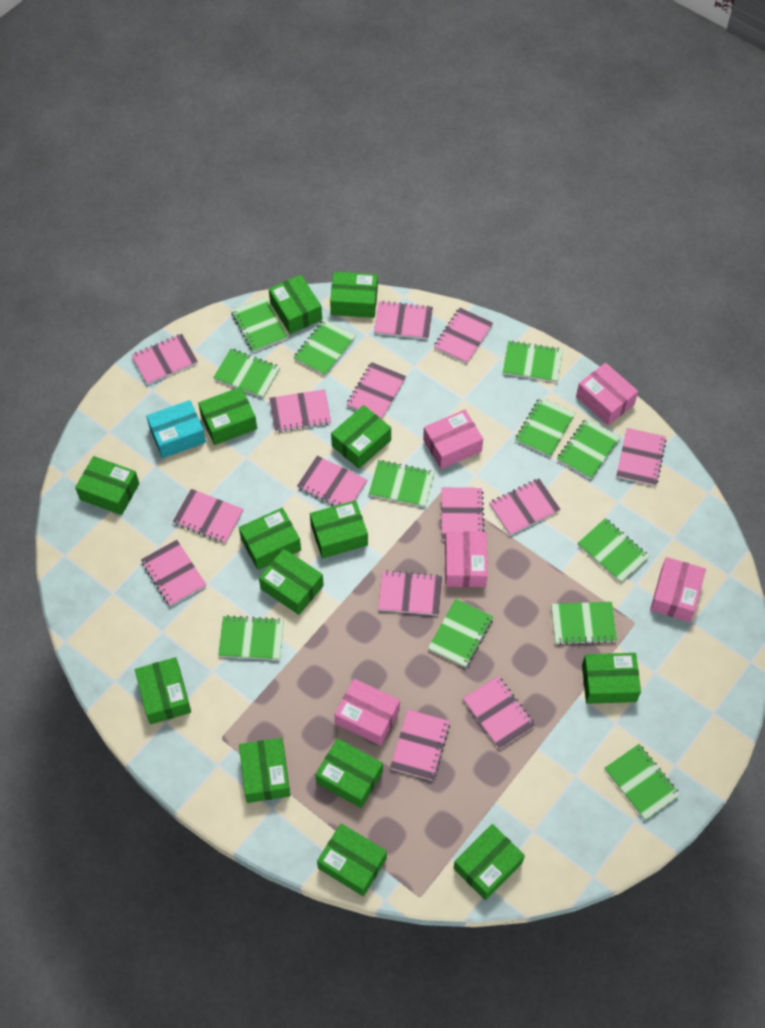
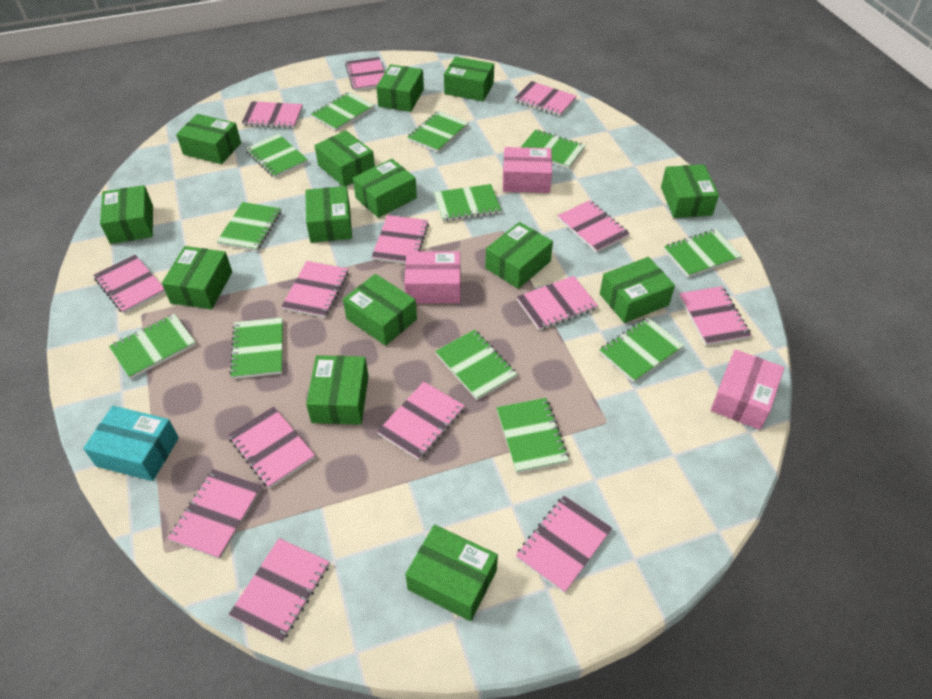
pink box: [335,679,400,746] [423,410,483,469] [445,531,488,587] [576,363,638,425] [650,557,706,622] = 5 -> [404,251,461,303] [503,147,552,193] [711,349,784,430] = 3

